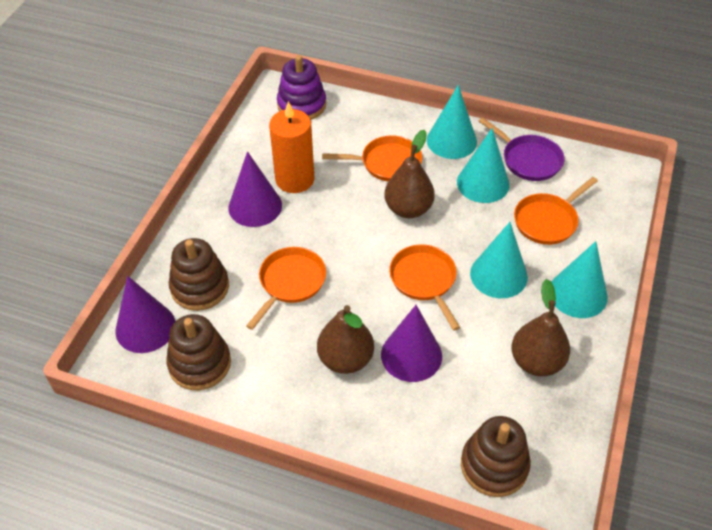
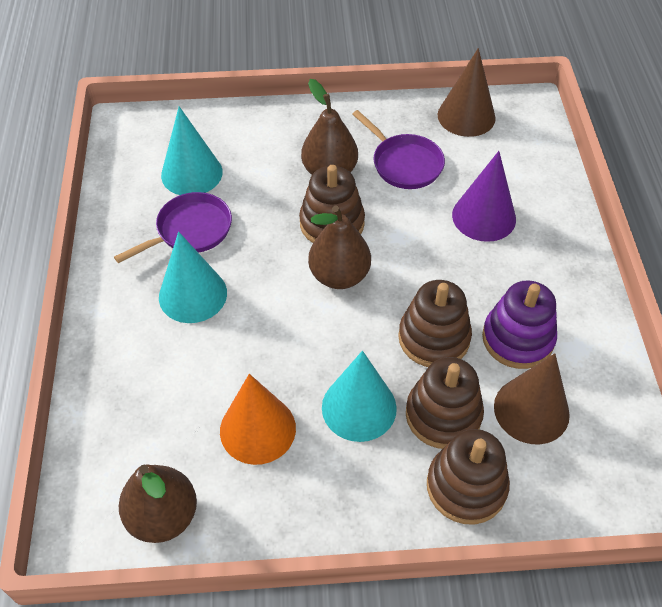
brown cone: none = 0 -> [437,48,496,137] [494,353,570,444] = 2
brown stacking toy: [166,314,231,390] [169,238,229,311] [461,416,531,497] = 3 -> [299,165,365,243] [398,280,472,367] [406,357,484,449] [427,429,510,525] = 4
orange candle: [269,101,314,193] = 1 -> none = 0
orange cone: none = 0 -> [220,374,296,465] = 1
orange pan: [246,247,326,330] [322,135,422,182] [389,244,461,331] [514,177,598,245] = 4 -> none = 0
purple cone: [115,276,175,353] [228,151,282,227] [381,305,442,382] = 3 -> [452,151,516,242] = 1
purple pan: [479,117,564,181] = 1 -> [114,192,232,263] [352,110,445,189] = 2
turquoise cone: [427,85,477,159] [457,128,510,203] [470,222,528,298] [552,241,608,318] = 4 -> [159,232,227,323] [161,106,223,195] [322,351,397,442] = 3

